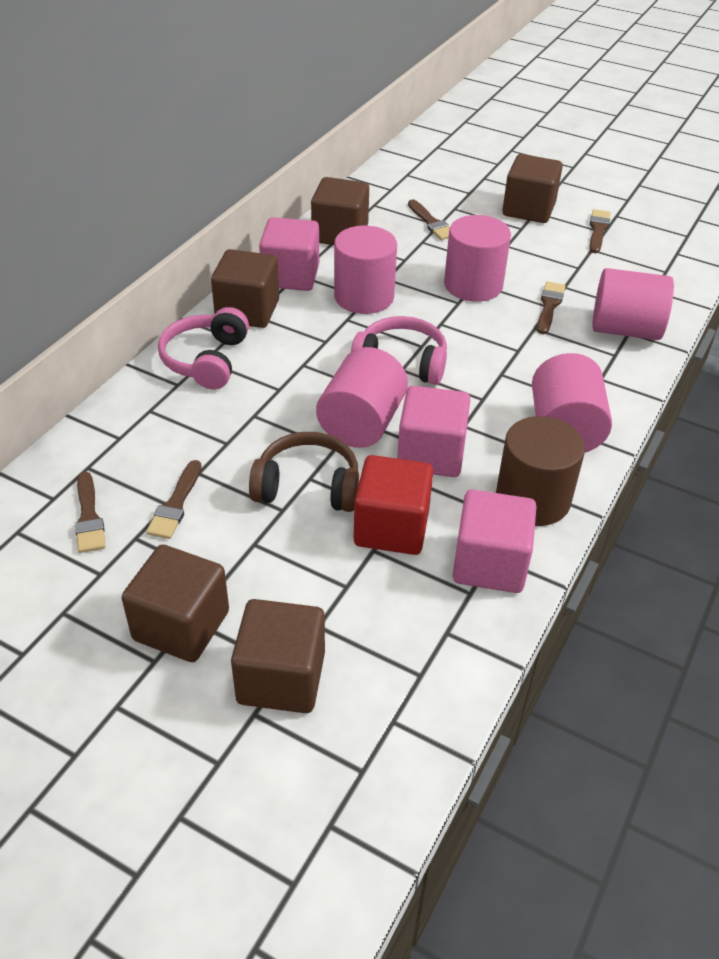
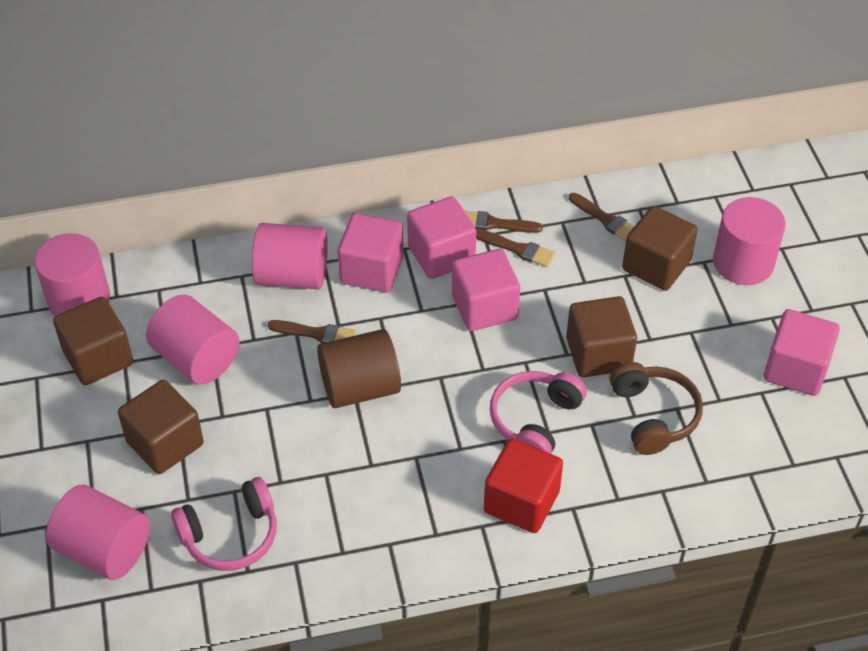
brown brush: [75,472,106,553] [146,460,202,539] [408,199,450,240] [537,281,566,334] [589,209,611,253] = 5 -> [267,320,356,343] [465,211,543,233] [476,229,555,267] [569,193,634,242] = 4
brown cube: [122,544,229,662] [211,249,279,328] [231,599,325,713] [311,177,369,245] [502,154,563,223] = 5 -> [53,297,133,385] [118,380,204,474] [566,296,637,378] [622,206,698,291] = 4
pink cube: [259,217,319,291] [397,386,471,477] [453,490,537,593] = 3 -> [338,213,403,293] [407,196,477,279] [452,249,520,331] [764,309,840,396] = 4

